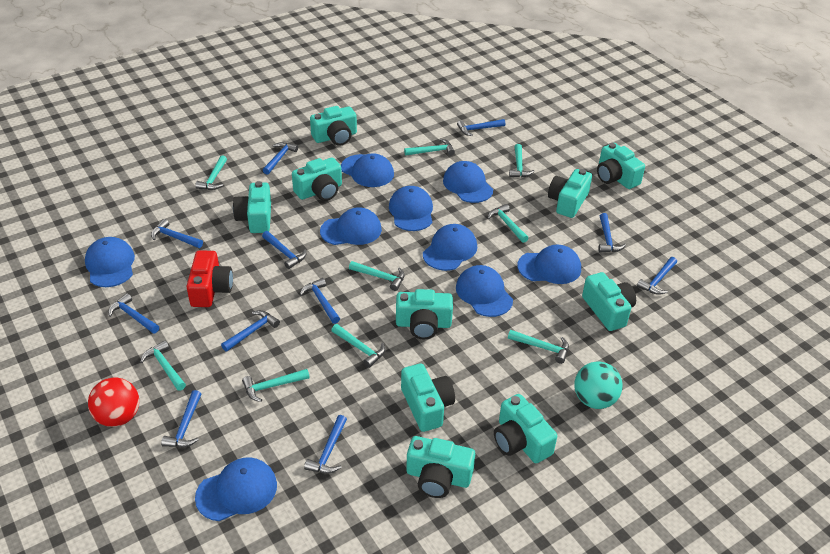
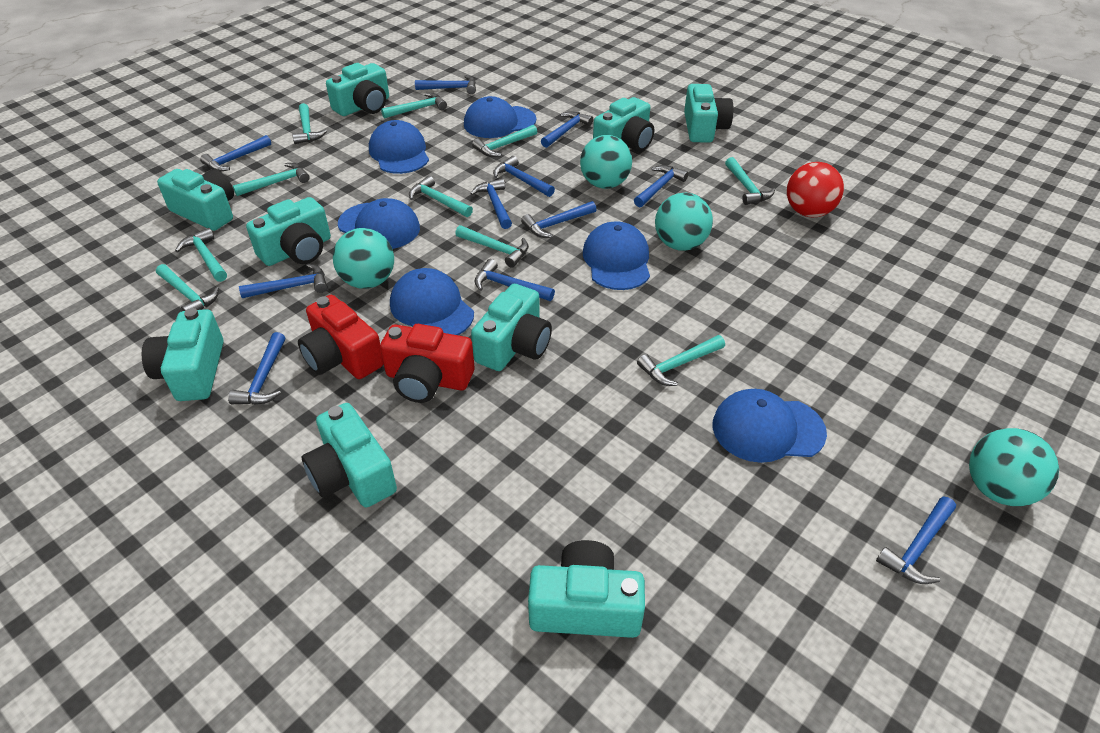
blue cap: [85,237,135,287] [195,457,277,521] [320,207,382,245] [341,153,394,187] [389,186,433,231] [423,224,477,271] [443,161,493,203] [456,265,513,317] [517,245,581,284] = 9 -> [338,198,420,249] [369,120,429,174] [390,268,474,335] [464,96,536,138] [583,221,650,290] [713,389,827,463] = 6
red camera: [186,250,233,307] = 1 -> [298,295,384,379] [380,324,475,403] = 2
turquoise ball: [574,361,622,409] = 1 -> [333,228,394,289] [580,135,632,189] [655,193,713,251] [969,428,1059,506] = 4
turquoise camera: [233,181,271,233] [292,158,342,201] [310,106,357,146] [396,289,453,340] [401,363,455,432] [406,436,475,498] [494,394,557,463] [548,169,592,218] [582,272,636,331] [597,143,645,189] = 10 -> [142,308,224,401] [157,169,234,231] [246,197,331,266] [302,403,397,507] [326,63,389,116] [471,284,552,371] [528,540,645,638] [593,97,654,152] [684,84,733,142] = 9
turquoise hammer: [140,340,186,391] [195,155,227,190] [242,369,310,402] [331,324,385,368] [349,261,405,291] [404,139,455,156] [488,204,528,243] [508,330,569,364] [509,144,535,178] = 9 -> [156,264,219,311] [175,228,227,282] [233,163,310,196] [292,103,327,144] [381,93,447,119] [409,176,473,217] [455,225,529,268] [472,125,537,157] [637,335,725,386] [725,157,775,205] = 10

